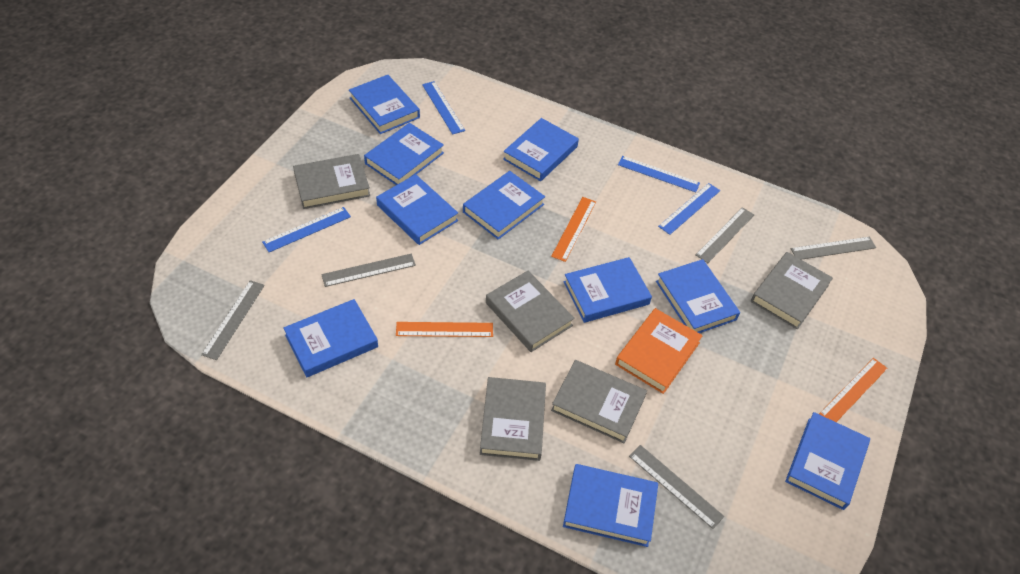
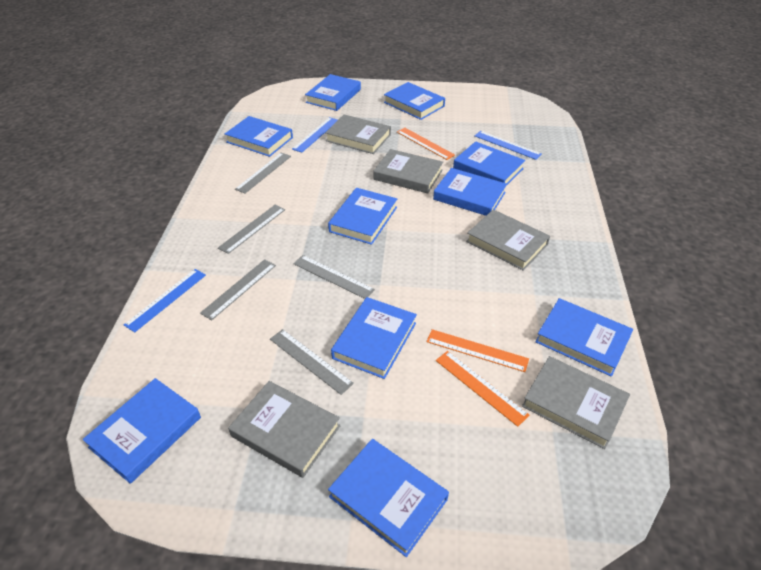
blue ruler: [262,207,351,252] [422,81,465,135] [618,156,700,192] [658,183,720,235] = 4 -> [124,269,206,332] [292,117,338,153] [475,131,542,160] = 3
orange book: [615,308,703,394] = 1 -> none = 0

